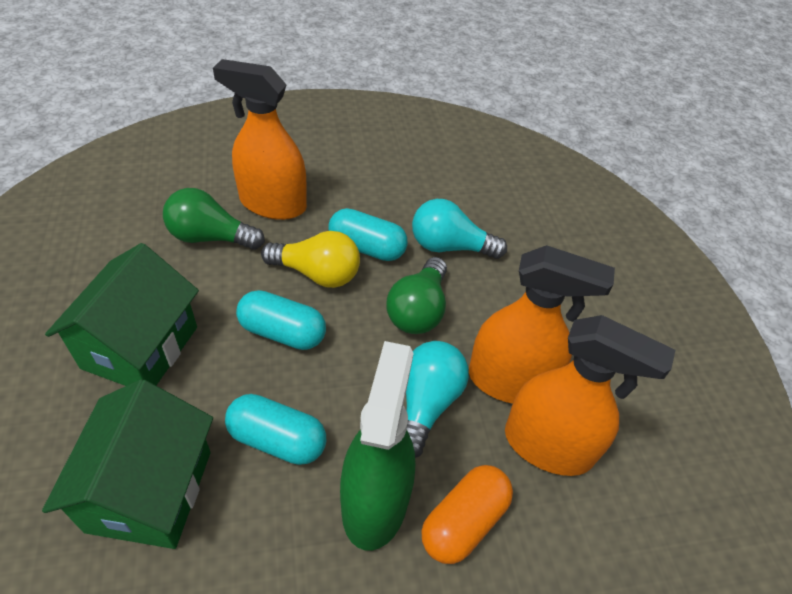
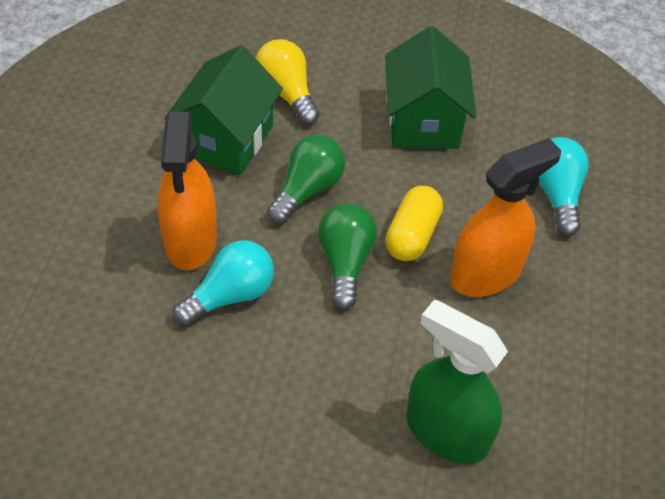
orange capsule: [421,465,513,564] = 1 -> none = 0
orange spray bottle: [213,59,307,220] [469,245,615,404] [505,315,675,476] = 3 -> [158,111,217,271] [450,138,561,297] = 2
turquoise capsule: [225,394,326,465] [236,290,326,350] [329,208,408,261] = 3 -> none = 0
yellow capsule: none = 0 -> [385,186,443,261] = 1

